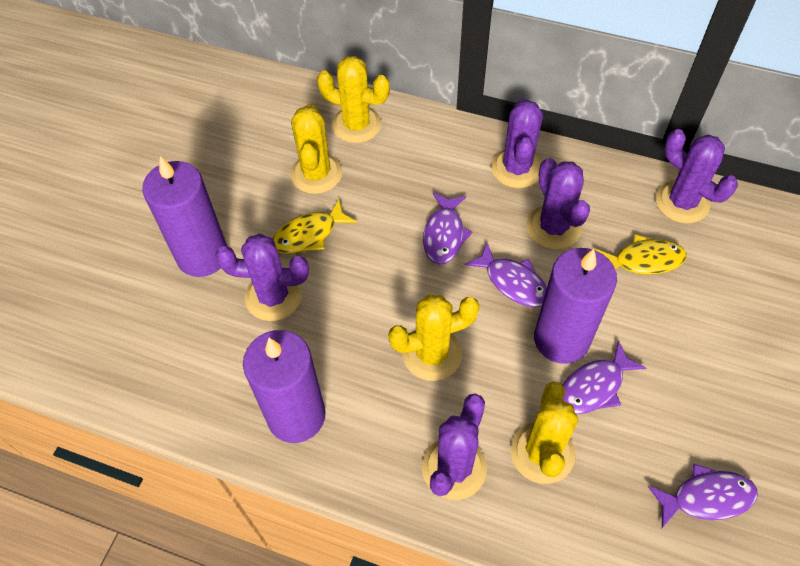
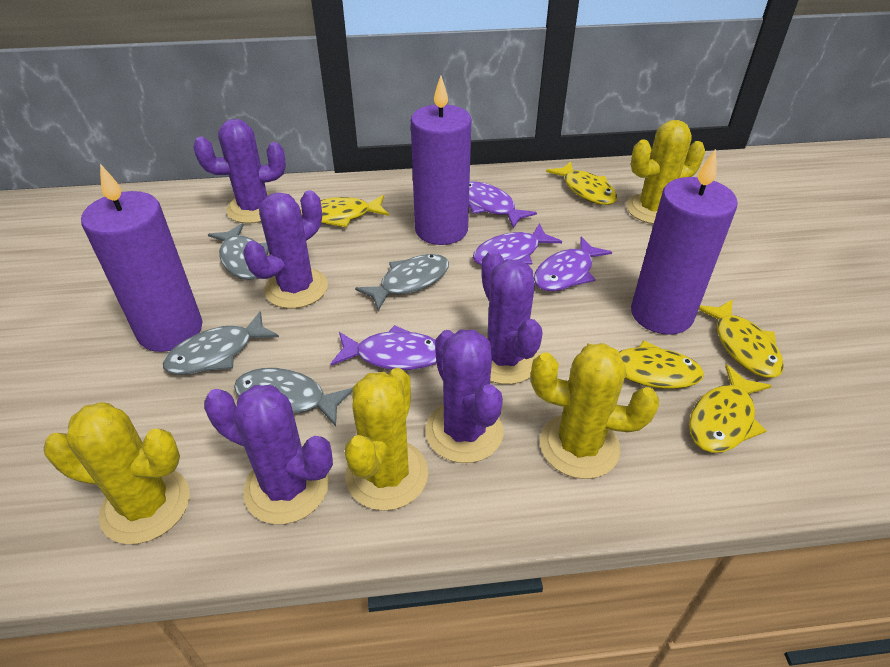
grey fish: none = 0 -> [163,311,279,375] [208,223,269,280] [234,368,353,426] [355,254,449,311] = 4
yellow fish: [272,199,357,254] [594,234,687,275] = 2 -> [301,195,389,227] [546,161,617,205] [587,340,704,389] [689,364,772,453] [699,299,784,378] = 5

